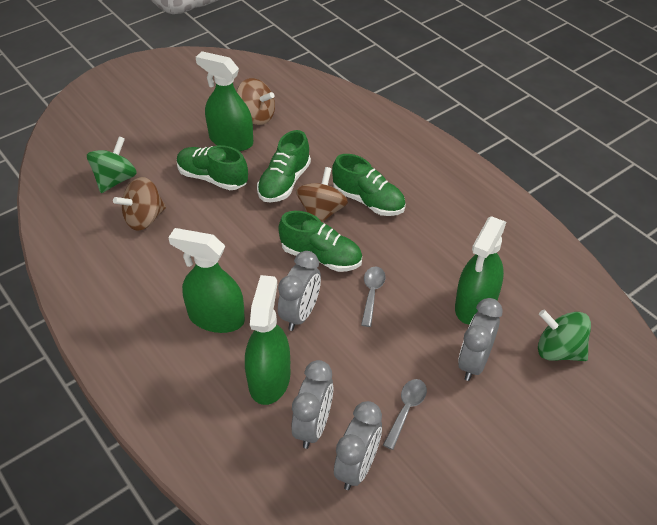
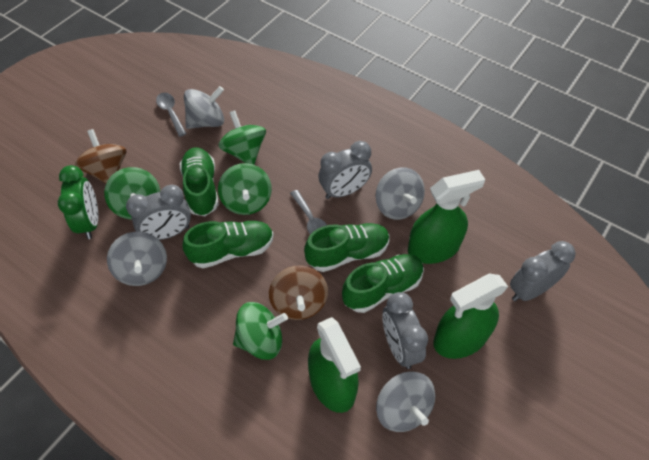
brown spinning top: [113,177,166,231] [237,78,275,125] [296,167,348,223] = 3 -> [75,129,126,184] [269,265,328,320] = 2
green clock: none = 0 -> [58,165,99,239] = 1
green spinning top: [87,136,137,193] [538,310,591,361] = 2 -> [104,167,160,220] [218,110,266,165] [218,163,272,215] [233,302,288,360] = 4
green spray bottle: [168,228,245,333] [196,51,253,151] [245,275,290,405] [455,216,506,325] = 4 -> [308,317,361,413] [408,170,485,264] [433,274,508,359] = 3
grey spinning top: none = 0 -> [107,232,167,286] [184,86,224,129] [376,167,425,220] [376,371,435,432] = 4

